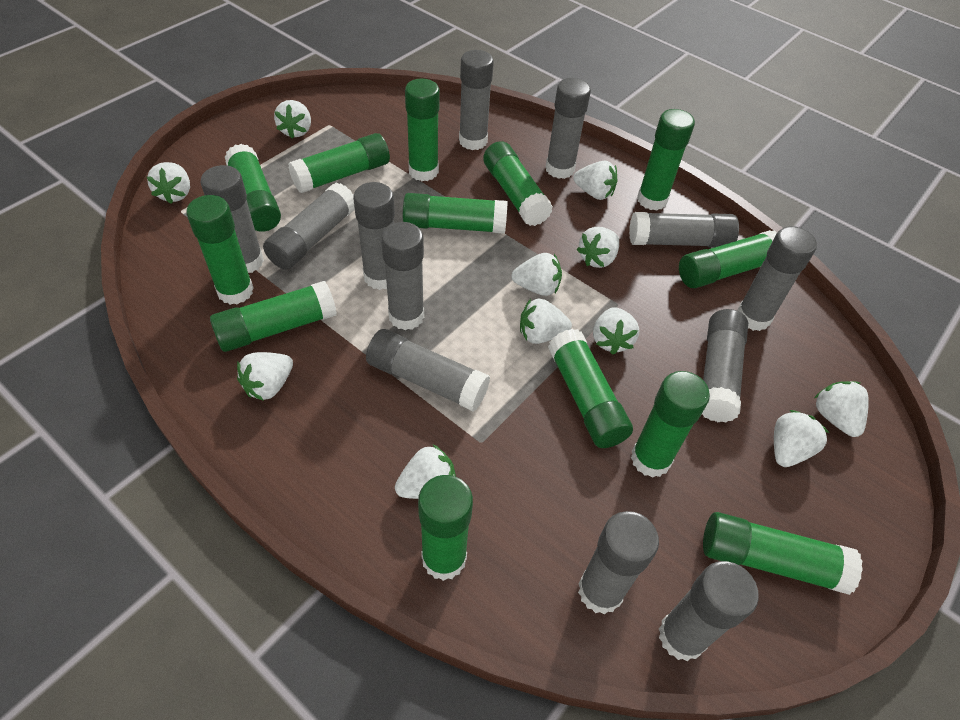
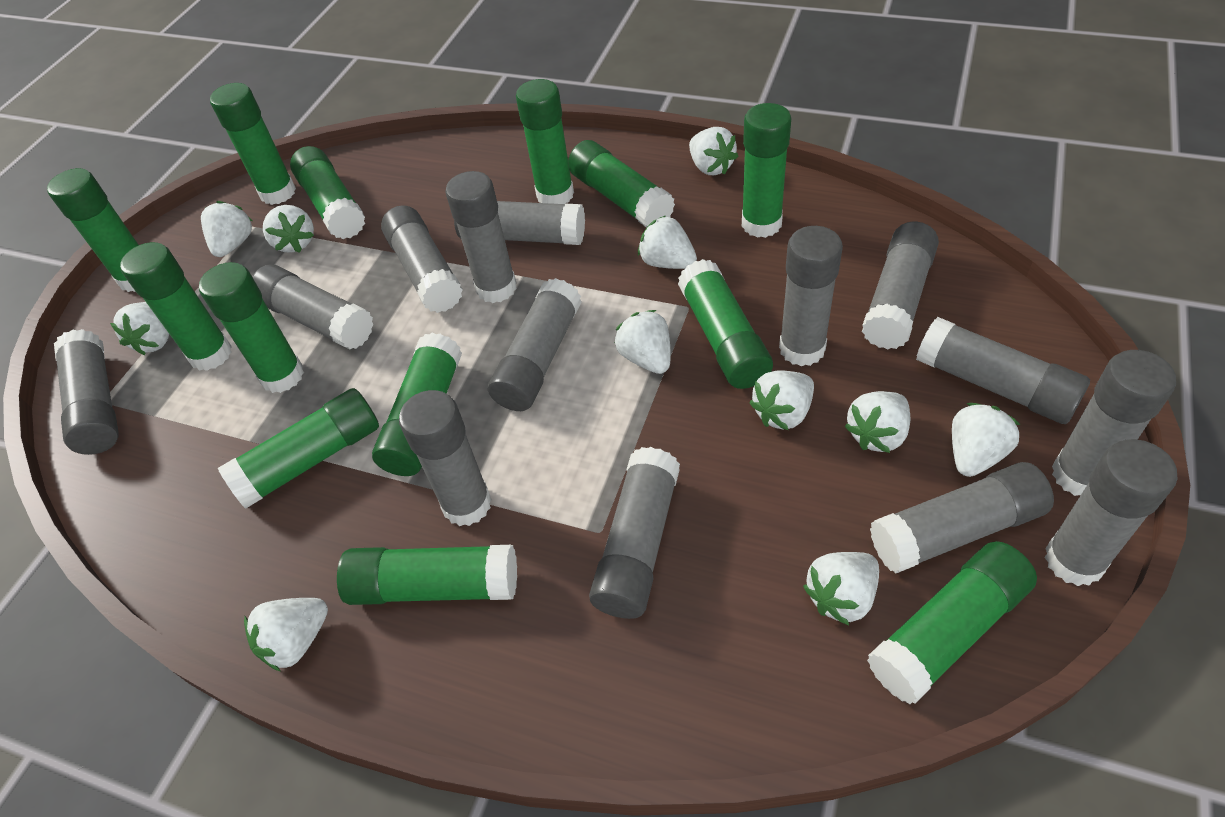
grey glue stick: [200,165,264,273] [263,183,355,270] [353,182,395,290] [366,329,490,412] [381,222,424,330] [459,50,494,150] [546,78,591,179] [578,511,659,615] [629,212,739,248] [659,561,759,661] [702,309,748,422] [737,226,817,331] = 12 -> [54,329,119,455] [252,264,373,349] [381,205,463,313] [399,390,492,526] [445,171,517,303] [454,201,585,245] [488,278,582,411] [589,447,680,619] [779,226,843,366] [862,222,939,349] [870,462,1054,573] [916,317,1090,424] [1044,439,1177,586] [1052,350,1176,496] = 14

